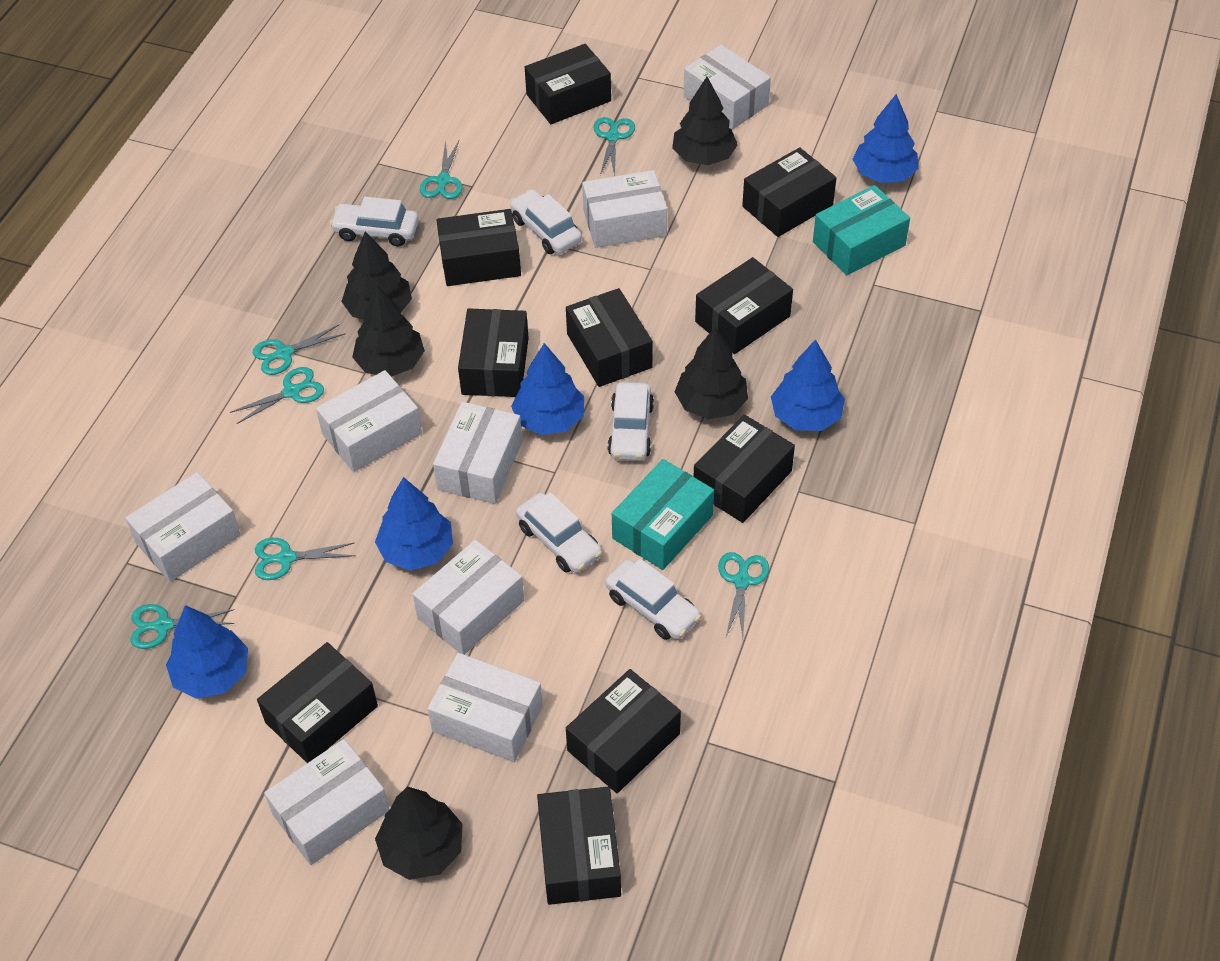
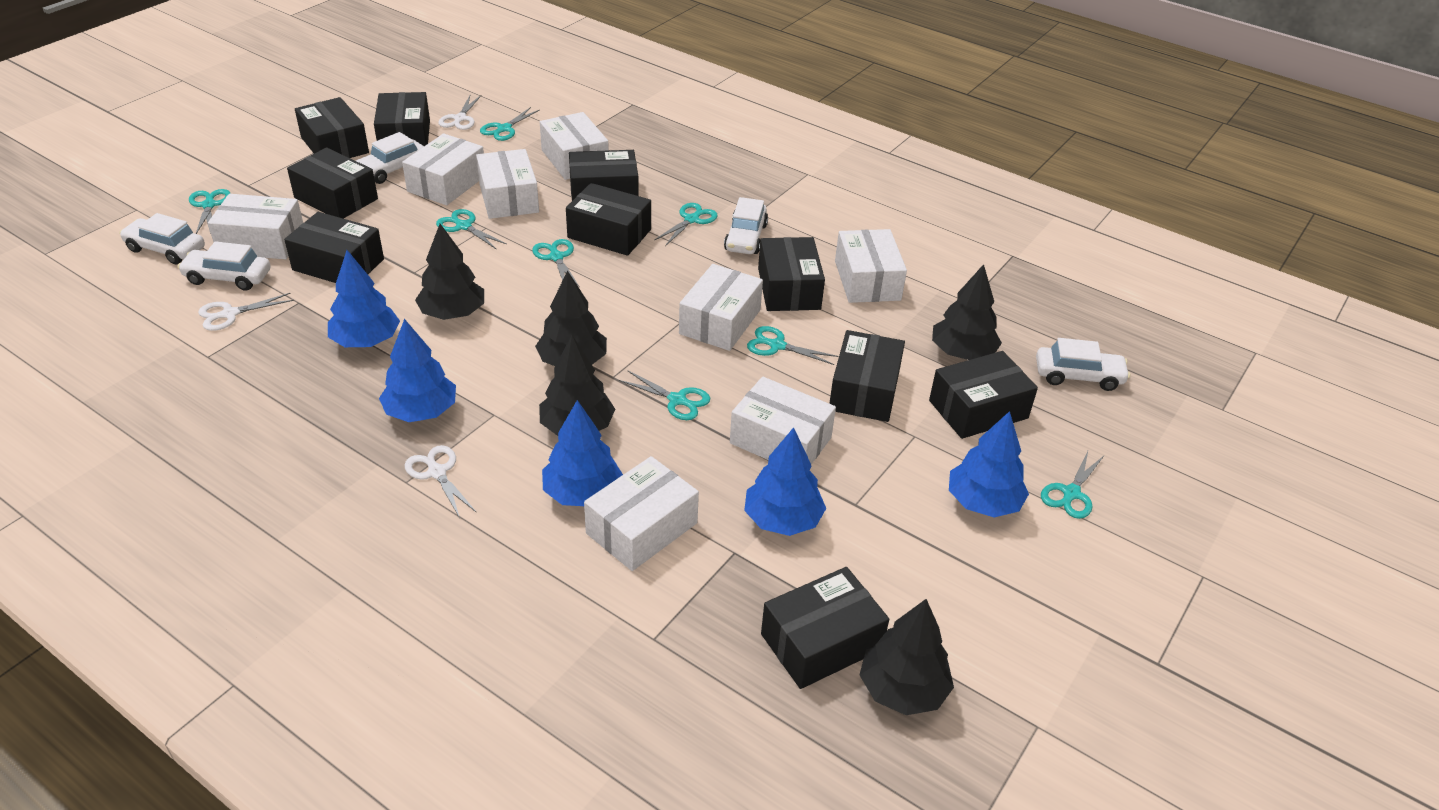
turquoise box: [612,459,714,570] [813,185,910,275] = 2 -> none = 0
turquoise scissors: [130,604,235,649] [230,367,324,424] [253,324,345,375] [255,538,356,580] [420,139,462,199] [594,117,635,176] [718,552,769,637] = 7 -> [189,189,231,234] [436,209,506,249] [480,107,539,141] [532,239,580,288] [619,370,710,420] [655,203,718,246] [747,326,838,365] [1041,451,1104,519] = 8
white scissors: none = 0 -> [198,293,294,331] [405,445,477,518] [438,95,481,130] = 3

